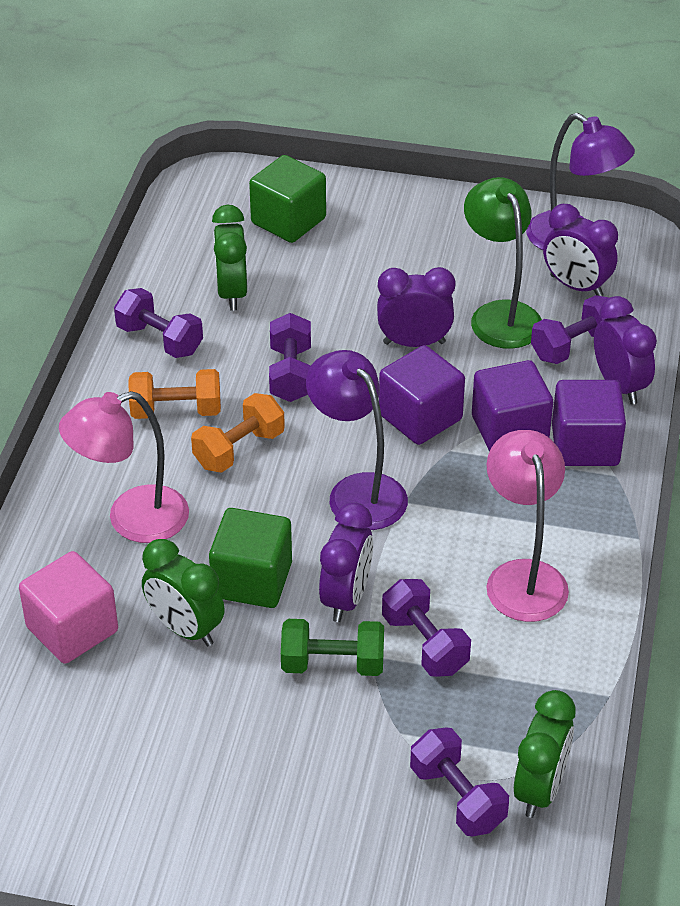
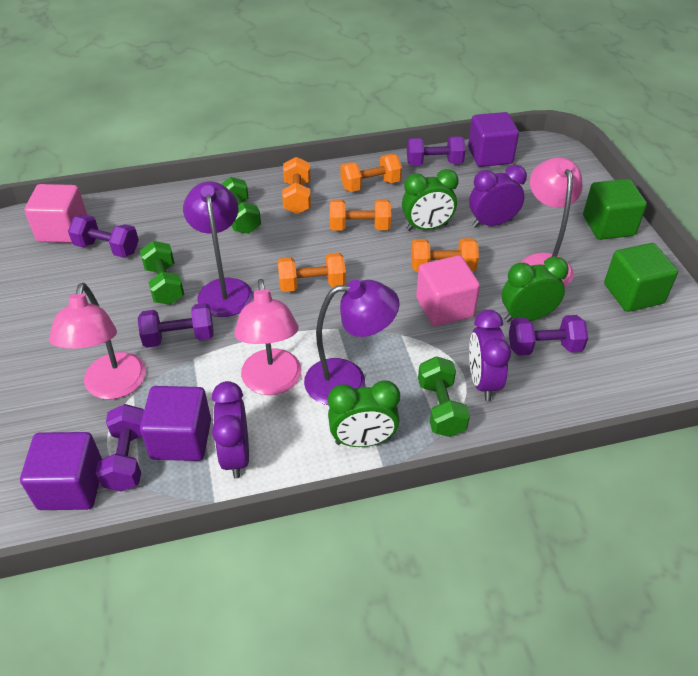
green dumbbell: [281,619,384,676] = 1 -> [140,241,184,305] [222,177,261,234] [418,356,470,437] = 3
green lamp: [464,177,542,349] = 1 -> none = 0
orange dumbbell: [128,369,221,419] [191,393,285,473] = 2 -> [277,253,346,292] [282,157,311,214] [330,199,391,231] [340,154,402,192] [411,238,479,272] = 5
pink cube: [19,551,118,663] = 1 -> [24,184,87,243] [416,255,480,326] = 2
pink lamp: [59,391,189,543] [486,430,569,622] = 2 -> [49,283,146,399] [234,279,301,395] [521,157,583,287] = 3
purple clock: [319,502,373,622] [377,267,455,347] [543,204,618,296] [594,296,657,405] = 4 -> [212,381,249,479] [469,165,527,228] [469,310,511,401] = 3

